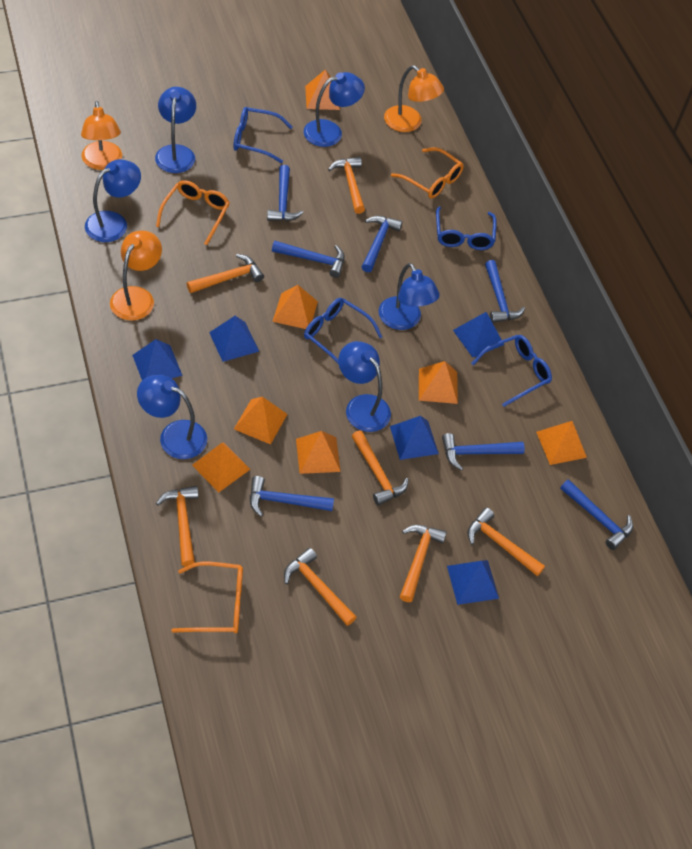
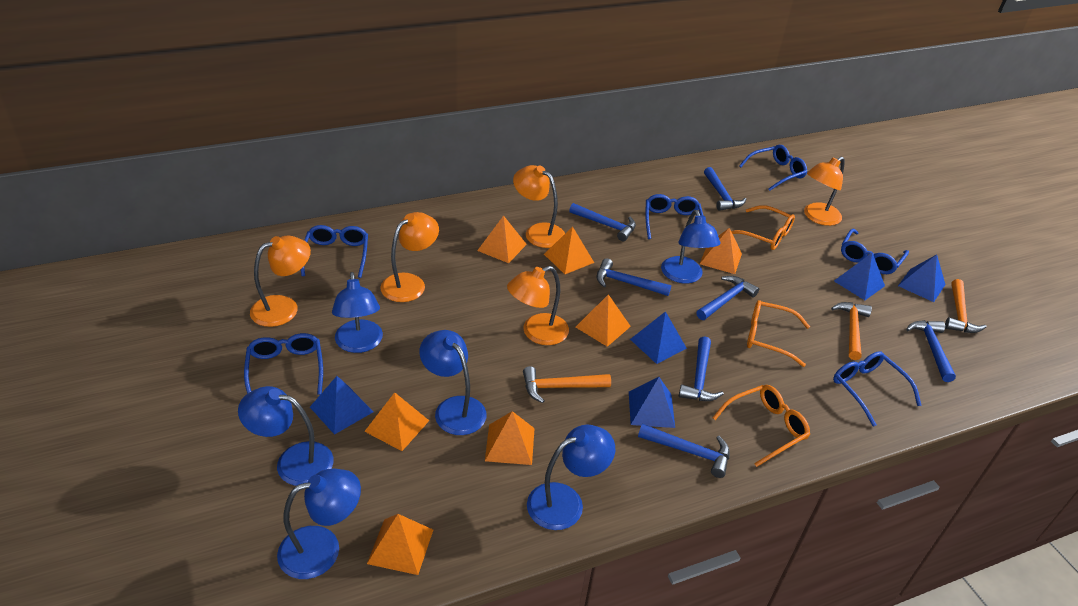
blue glasses: [233,107,293,163] [304,298,382,364] [436,206,497,250] [471,335,552,407] = 4 -> [244,333,323,395] [301,225,368,278] [645,194,704,239] [739,145,807,191] [833,352,922,427] [841,229,909,274] = 6
orange hammer: [156,486,199,567] [187,254,264,293] [284,548,357,626] [328,157,365,214] [352,430,409,506] [400,525,447,602] [468,507,545,576] = 7 -> [523,366,611,403] [831,302,872,360] [945,279,986,333] = 3
orange lamp: [81,101,122,170] [110,231,162,321] [384,65,444,132] = 3 -> [250,236,311,327] [380,212,439,302] [507,266,569,345] [513,165,565,248] [804,157,845,226] = 5

